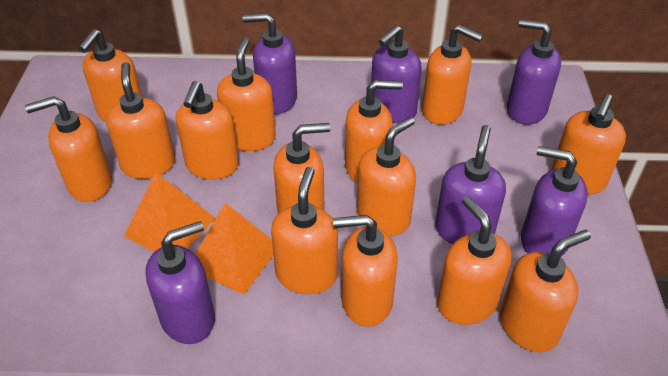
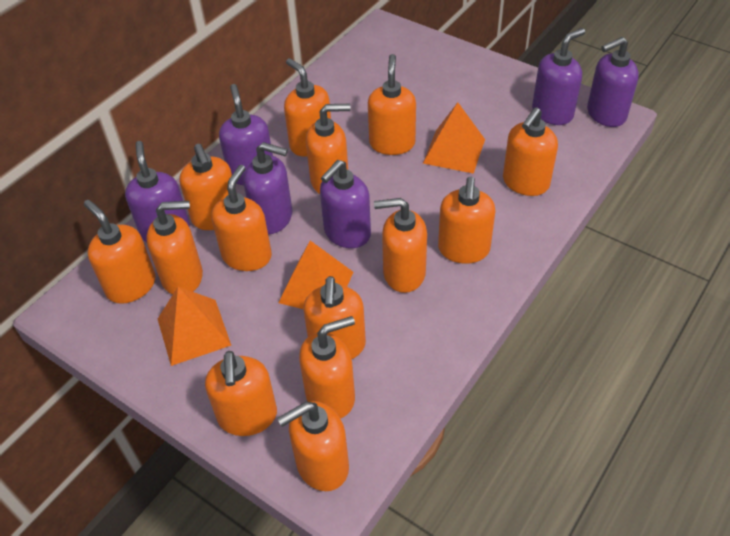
orange pyramid: [124,172,215,252] [196,203,274,295] = 2 -> [158,287,231,366] [278,241,353,309] [423,102,485,174] = 3

